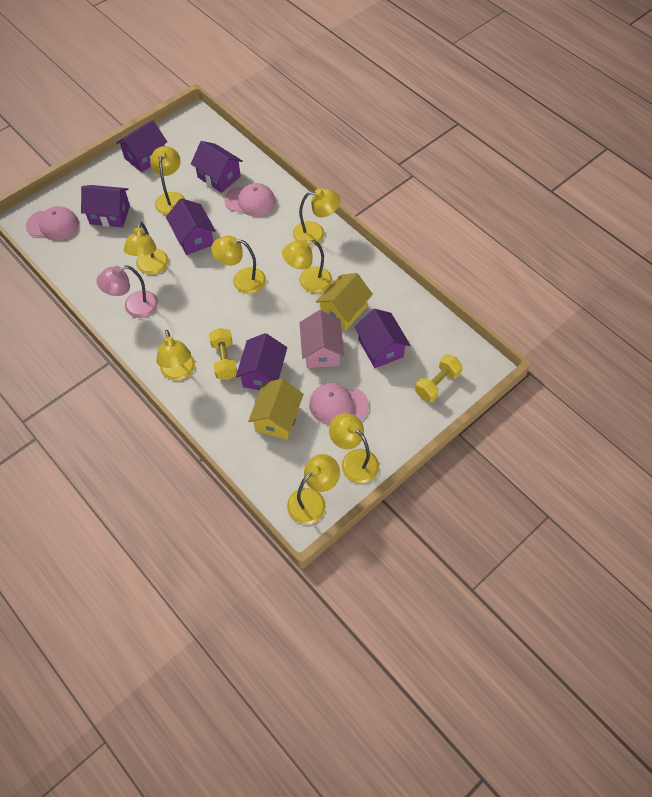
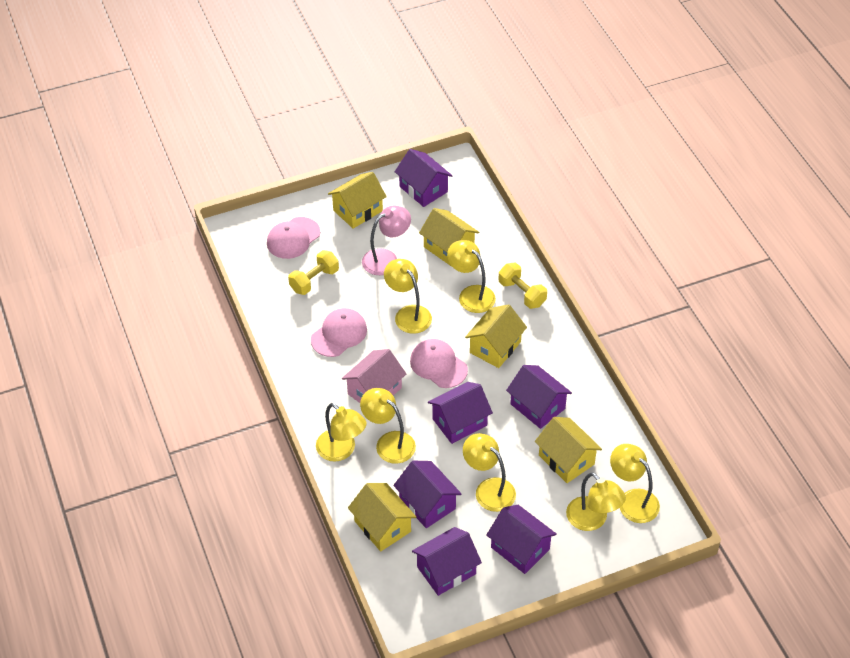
yellow house: [248,379,304,440] [316,273,373,331] = 2 -> [328,172,387,229] [348,483,416,552] [419,208,479,267] [465,304,527,368] [535,417,602,483] = 5
yellow lamp: [124,222,169,275] [150,146,185,215] [156,330,195,381] [211,236,266,294] [282,240,332,293] [287,454,340,524] [293,188,341,246] [329,413,379,483] = 8 -> [316,403,366,462] [360,388,416,464] [384,259,432,334] [447,240,496,313] [463,433,516,512] [566,472,626,531] [610,444,660,523] = 7

